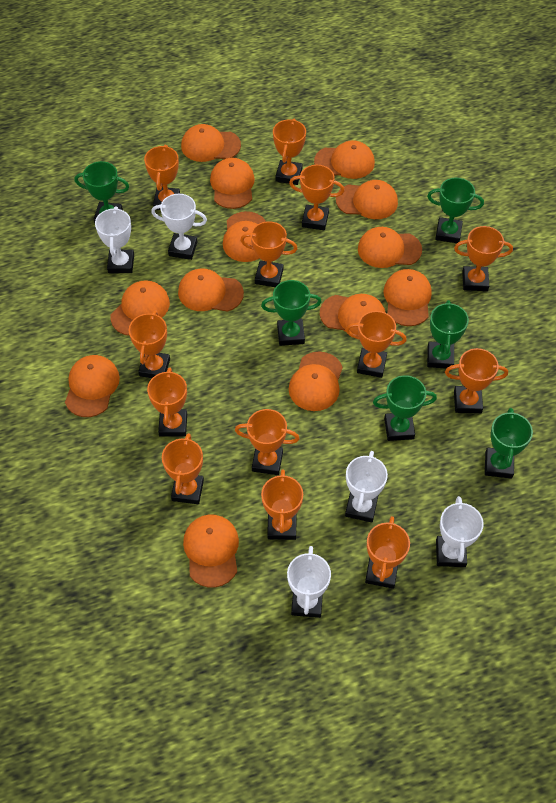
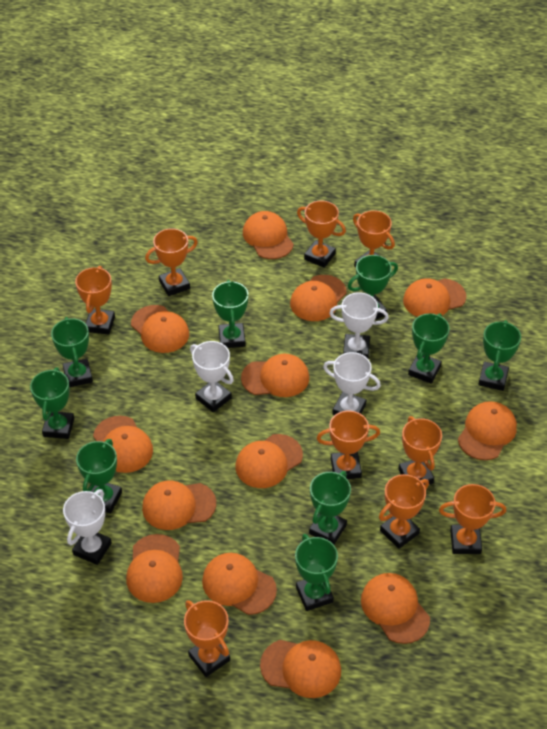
green trophy: [75,161,129,223] [261,280,322,346] [373,375,437,441] [427,177,484,243] [427,300,469,369] [485,408,533,479] = 6 -> [30,367,74,439] [51,317,93,387] [76,439,122,513] [212,280,248,348] [295,534,338,611] [309,471,351,545] [348,255,398,320] [408,313,449,384] [478,320,521,391] = 9
orange trophy: [129,310,170,378] [144,145,180,210] [147,367,187,437] [162,433,204,504] [235,409,300,475] [240,221,298,287] [261,469,303,540] [273,119,306,185] [289,165,345,230] [346,311,407,378] [365,516,410,589] [445,348,508,414] [454,226,513,291] = 13 -> [75,266,115,335] [145,228,198,296] [184,600,230,677] [297,200,346,268] [317,411,380,479] [353,210,395,267] [379,474,429,549] [398,416,442,484] [439,484,506,554] = 9
white trophy: [95,207,134,273] [151,194,207,260] [287,546,331,618] [345,451,388,523] [436,496,484,567] = 5 -> [63,489,112,565] [190,341,234,412] [323,352,381,415] [329,292,389,358] = 4

